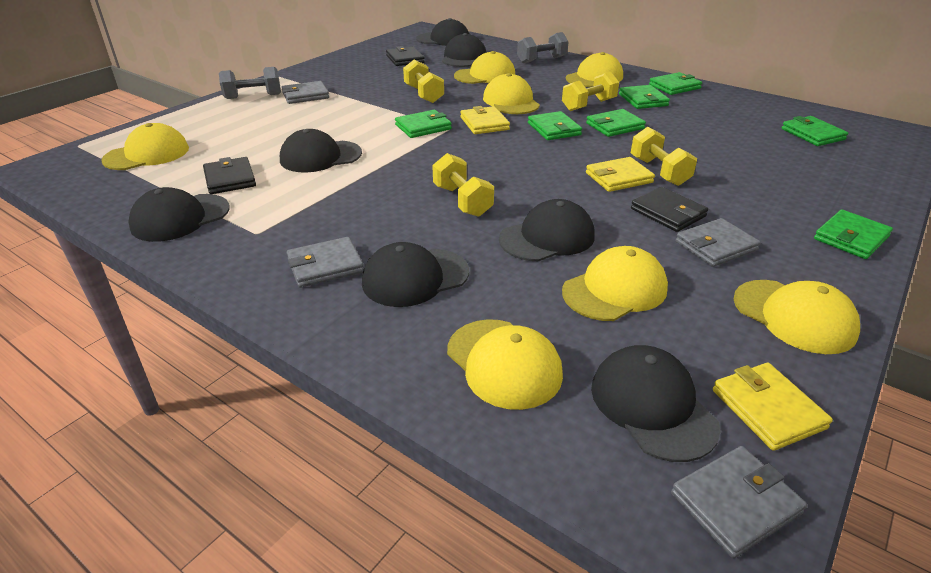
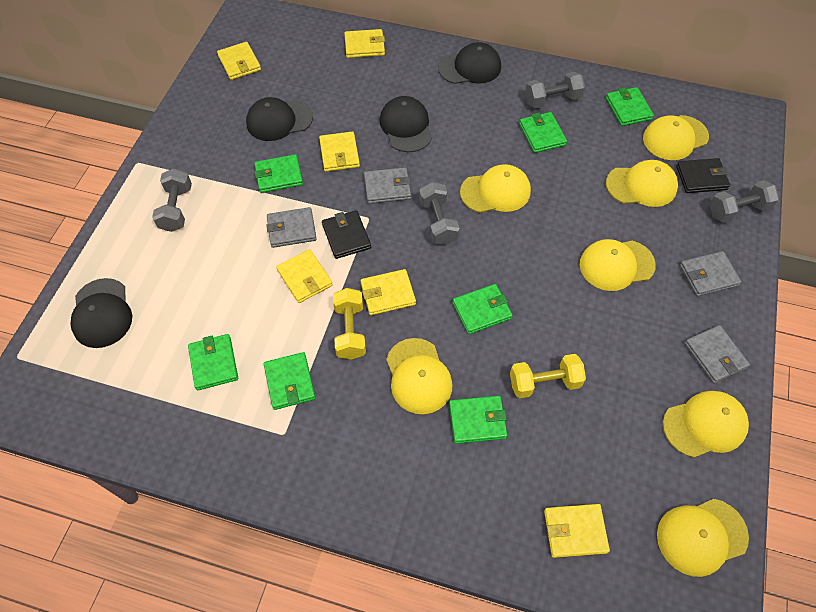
black cap: [128,187,230,242] [280,129,362,173] [362,242,469,307] [416,18,469,46] [442,33,486,67] [499,199,595,261] [591,345,720,462] = 7 -> [70,278,132,348] [246,97,313,141] [380,96,432,152] [438,42,501,84] = 4
black wallet: [203,157,256,194] [386,46,425,66] [631,187,708,232] = 3 -> [322,210,371,259] [676,158,730,193] = 2
grey dumbbell: [219,67,281,99] [517,32,569,63] = 2 -> [152,168,192,232] [419,182,459,245] [525,72,585,108] [709,180,779,223] = 4
yellow dumbbell: [403,59,444,103] [432,153,494,217] [562,72,619,111] [631,127,697,186] = 4 -> [333,288,366,360] [510,354,586,398] = 2
yellow wallet: [460,106,510,134] [586,157,655,192] [713,363,833,451] = 3 -> [217,42,261,80] [276,249,333,303] [319,132,360,172] [344,29,385,58] [361,269,416,315] [544,504,610,558] = 6

